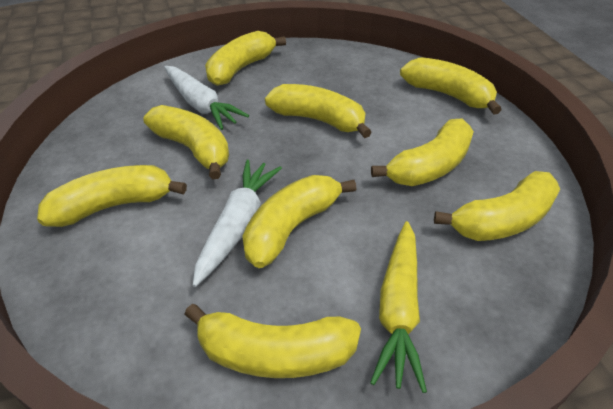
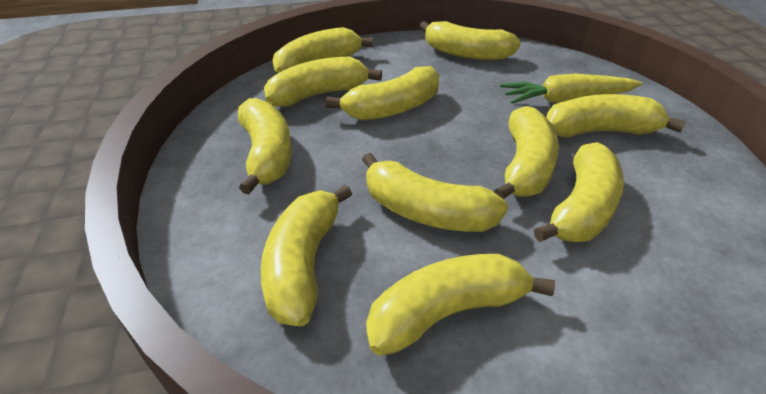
white carrot: [164,66,249,130] [193,160,282,287] = 2 -> none = 0
yellow banana: [37,165,187,227] [143,105,229,179] [184,304,361,378] [205,31,286,86] [242,175,357,268] [265,84,372,138] [371,119,474,186] [400,57,502,115] [434,171,560,241] = 9 -> [238,98,292,195] [261,184,352,326] [264,57,382,107] [272,27,373,73] [326,66,439,120] [362,153,508,232] [366,254,555,356] [419,21,521,60] [493,106,559,199] [534,142,624,242] [546,94,686,138] = 11

